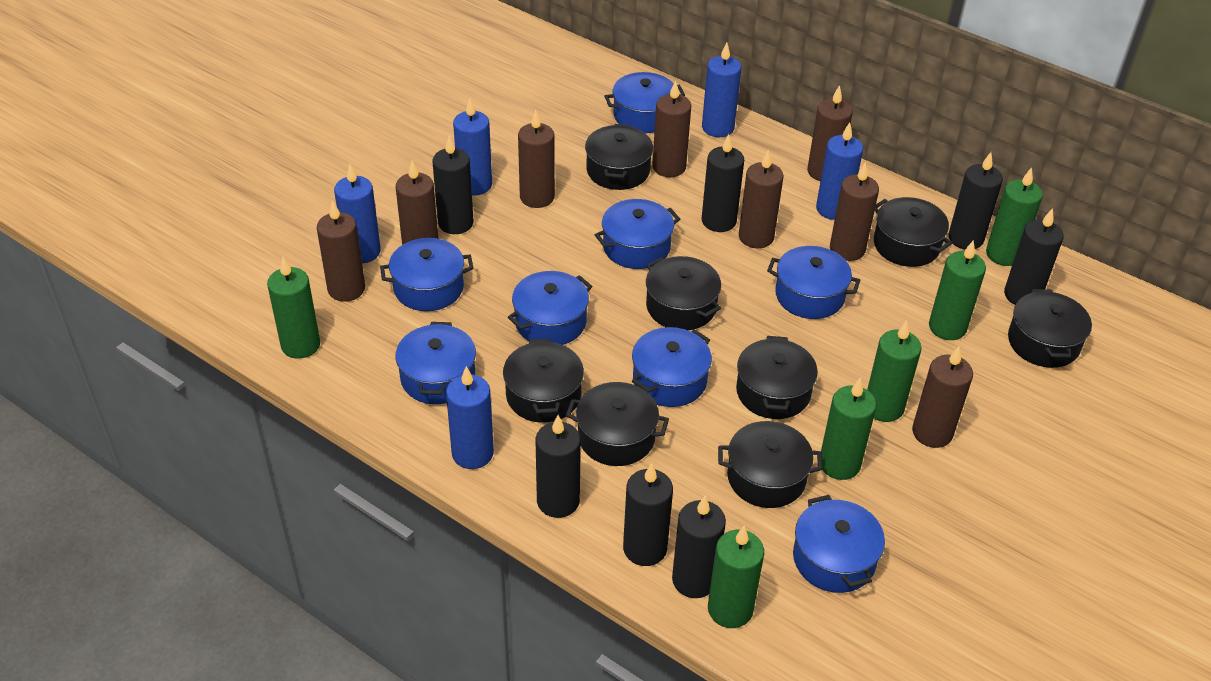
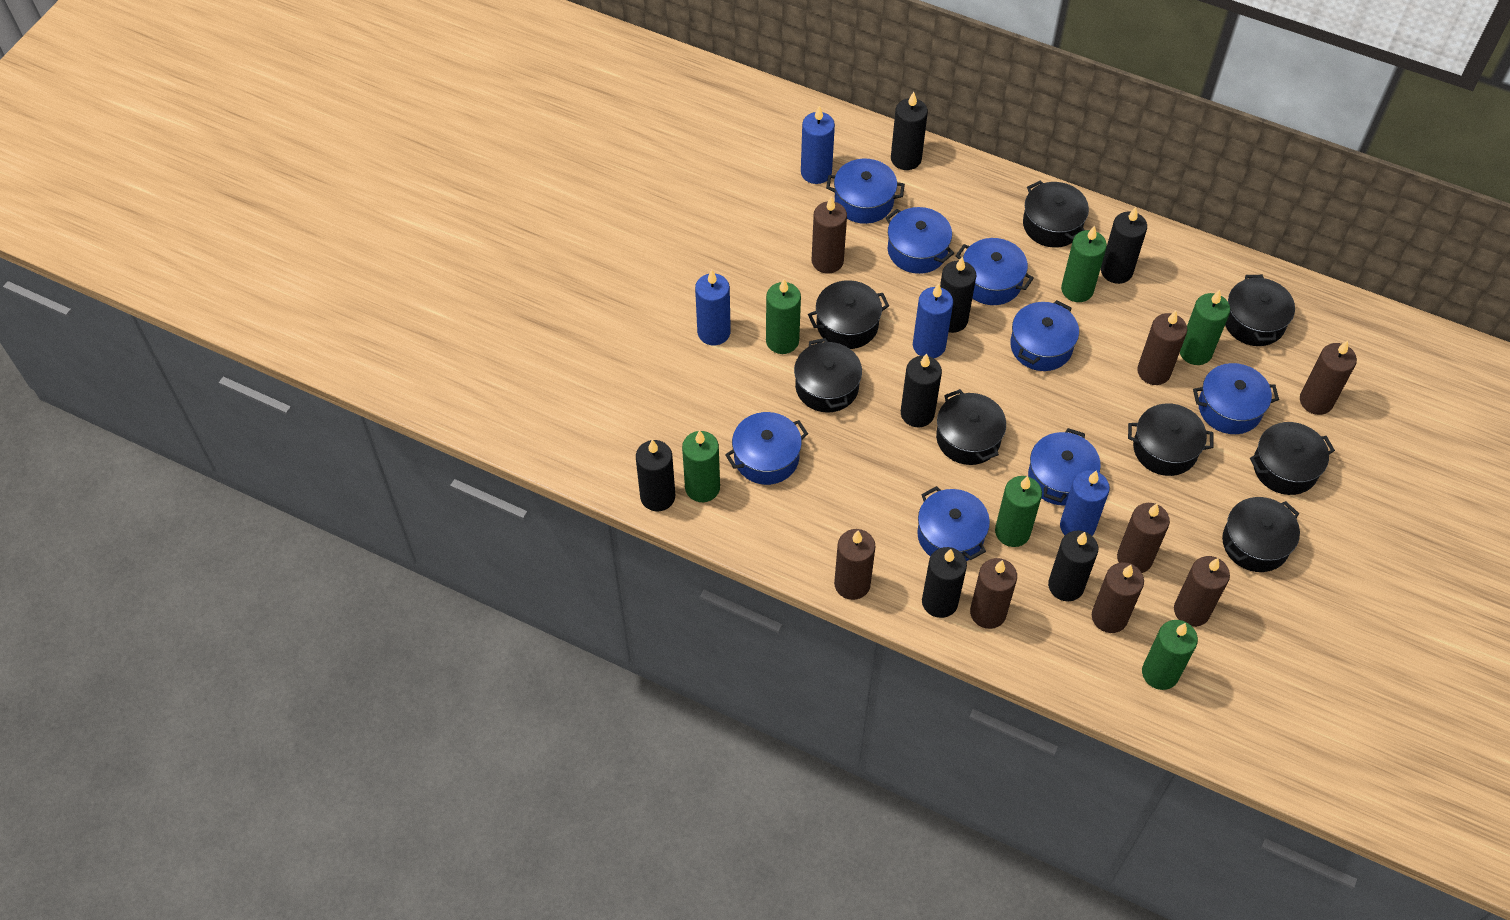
blue candle: [334,164,381,263] [446,366,494,469] [453,98,492,196] [702,42,741,137] [816,122,863,220] = 5 -> [695,270,731,345] [801,105,835,184] [913,283,953,358] [1060,470,1110,536] = 4

